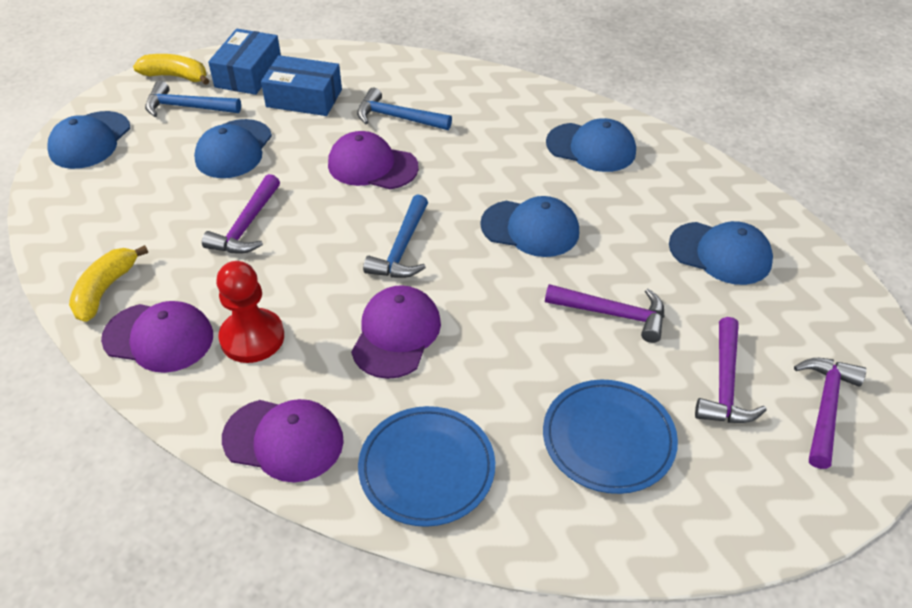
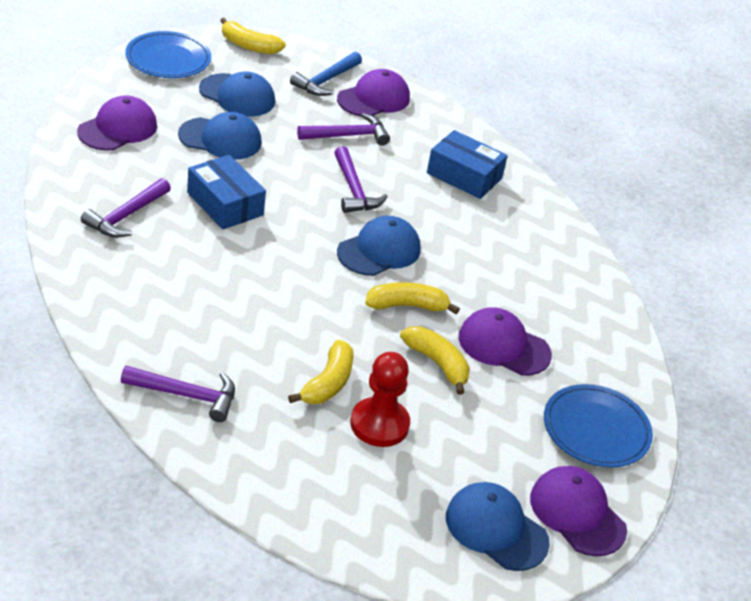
blue cap: [47,111,130,169] [194,119,272,178] [480,196,579,257] [546,118,636,172] [669,221,773,285] = 5 -> [178,112,262,159] [199,71,275,117] [337,216,421,276] [446,482,550,571] = 4
blue hammer: [145,81,241,117] [357,88,452,130] [363,194,428,278] = 3 -> [290,52,362,96] = 1
yellow banana: [69,245,148,322] [133,54,209,85] = 2 -> [220,18,286,54] [288,340,354,404] [365,282,460,314] [400,326,470,395] = 4

